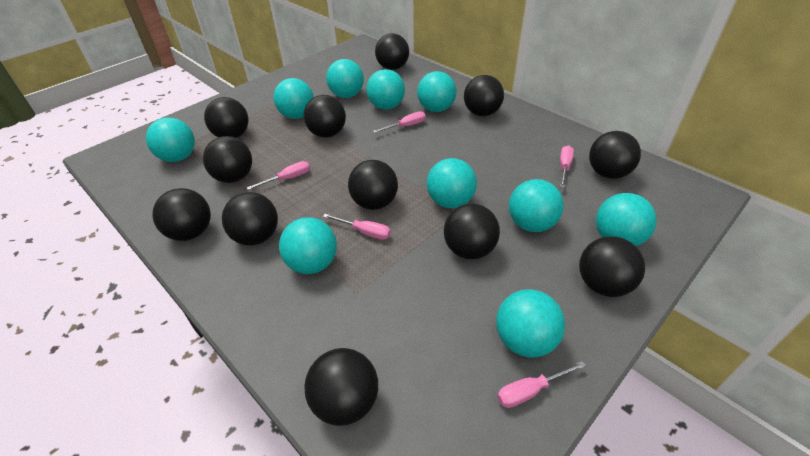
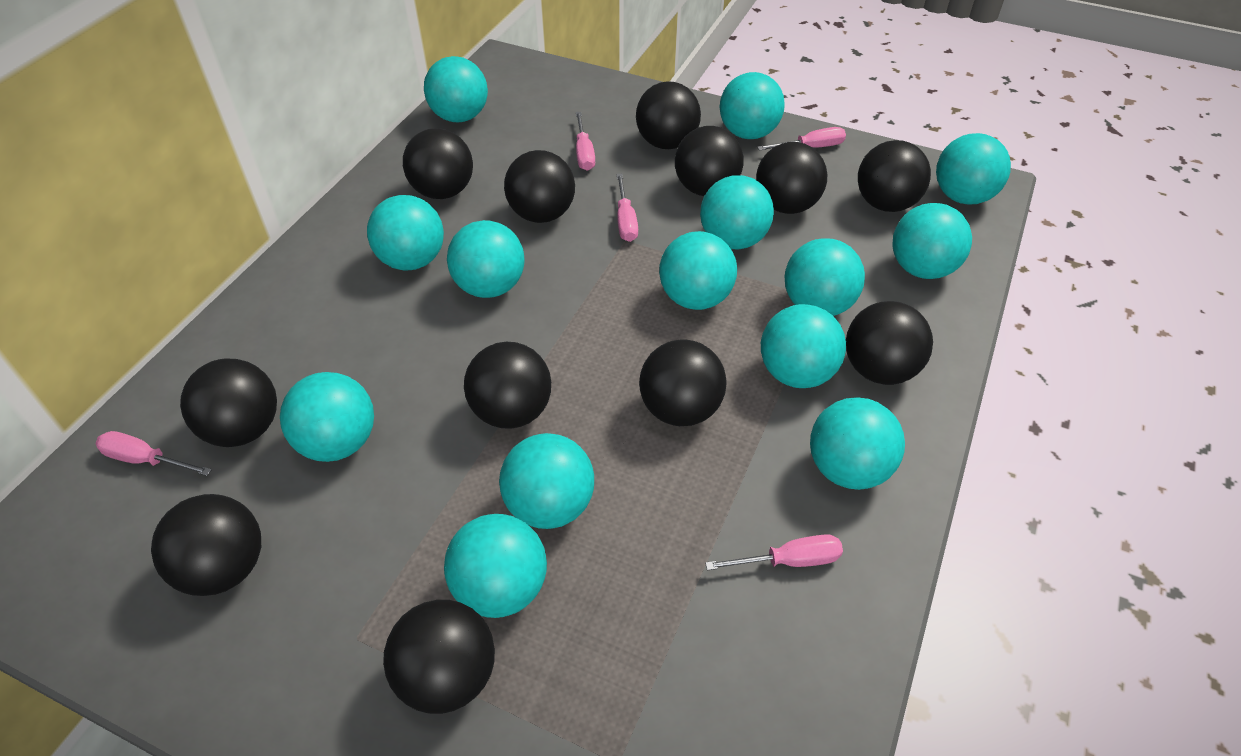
turquoise ball: [146,117,195,162] [273,78,314,119] [279,217,337,274] [326,59,364,98] [366,69,405,110] [417,71,457,112] [427,158,477,208] [496,289,565,358] [509,179,564,232] [596,193,657,246] = 10 -> [280,372,374,462] [367,195,444,270] [424,56,488,123] [444,514,547,618] [447,220,524,298] [499,433,594,529] [659,231,737,310] [700,175,774,249] [720,72,785,139] [761,304,846,388] [784,238,865,316] [810,398,905,490] [892,203,972,279] [936,133,1011,204] = 14

